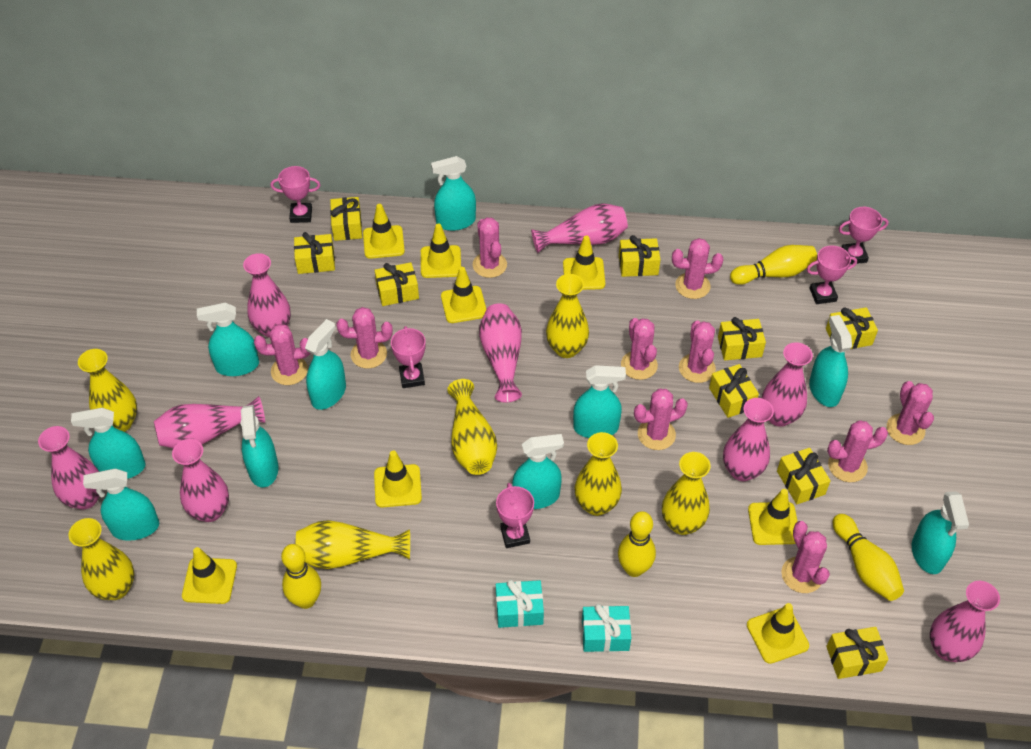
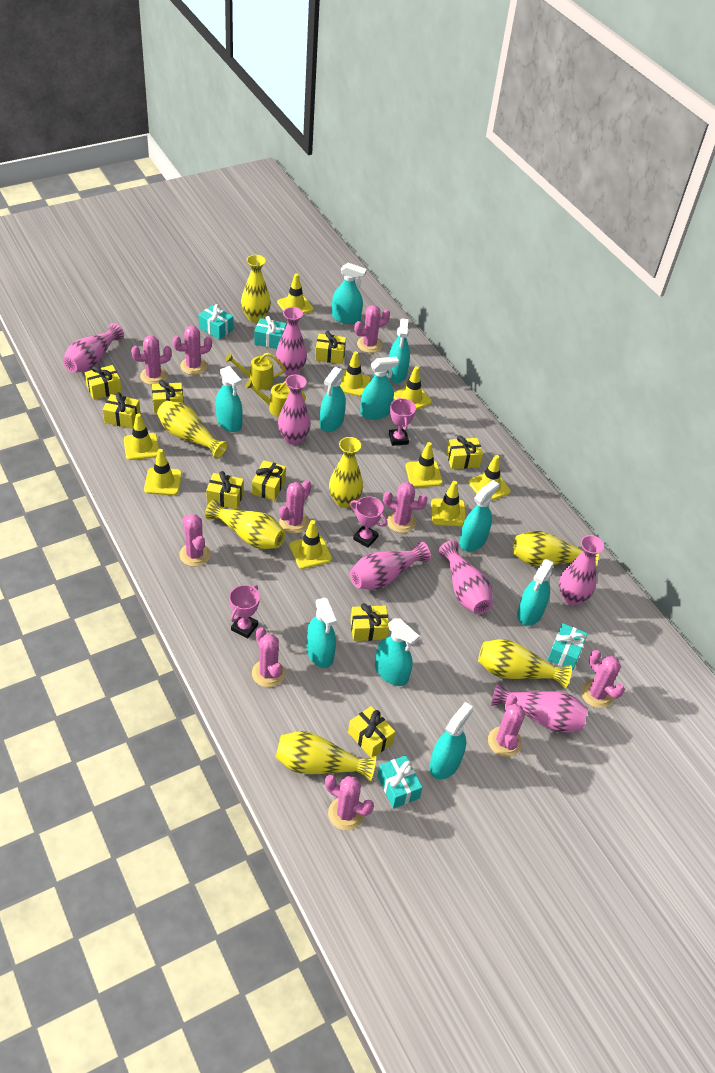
pink trophy: [271,166,320,223] [391,326,426,388] [496,483,534,548] [807,245,857,304] [839,207,889,264] = 5 -> [229,585,260,639] [350,496,388,548] [389,398,416,446] = 3
pink vase: [38,426,99,509] [154,396,265,448] [172,439,229,522] [243,253,291,338] [479,303,522,403] [531,203,628,253] [723,398,774,481] [762,342,813,427] [930,581,1000,662] = 9 -> [63,323,124,373] [276,307,307,376] [278,375,311,445] [350,541,431,590] [438,540,493,614] [491,682,588,733] [559,535,604,605] = 7
turquoise gift: [496,580,544,628] [582,604,631,652] = 2 -> [199,304,234,340] [254,316,287,349] [377,755,423,809] [548,623,588,671] = 4
yellow bowling pin: [281,544,321,609] [618,511,656,577] [730,245,817,285] [833,514,904,601] = 4 -> none = 0
yellow traffic cone: [182,547,237,604] [363,204,405,259] [374,451,422,508] [421,223,461,278] [441,267,486,323] [563,236,605,290] [747,603,809,664] [748,489,798,545] = 8 -> [124,413,159,460] [144,449,182,495] [277,273,313,314] [289,520,332,569] [340,351,371,397] [394,366,432,410] [406,442,443,487] [431,481,466,527] [468,455,511,501] = 9
yellow watering can: none = 0 -> [225,353,285,390] [245,380,306,417] = 2

